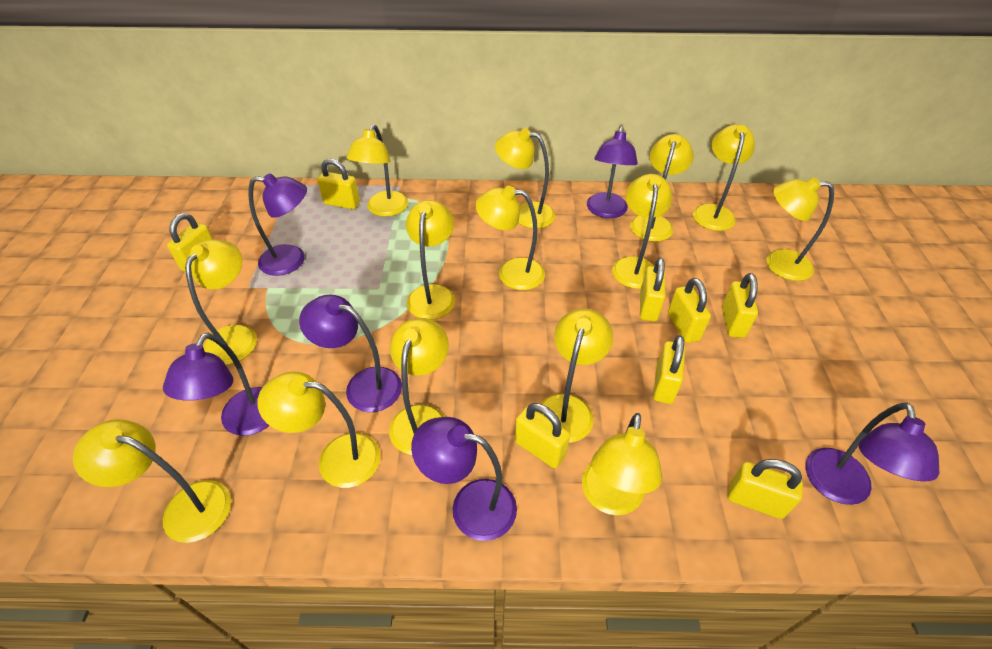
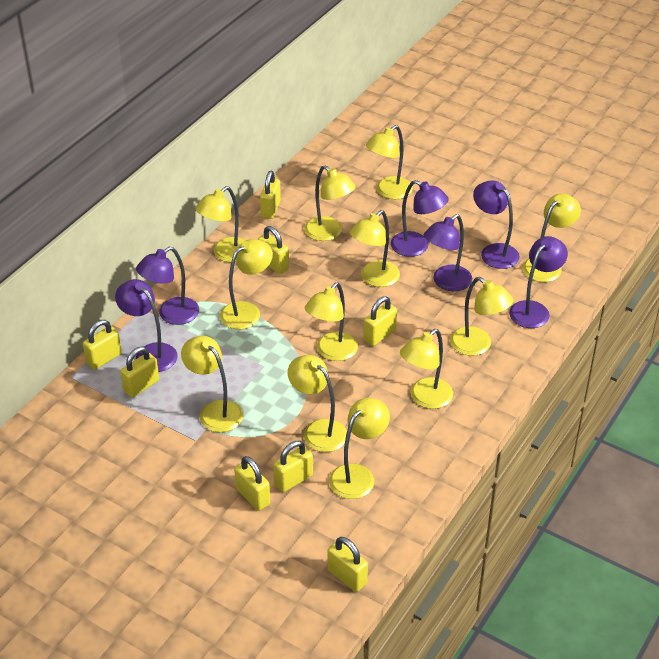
yellow lamp: [73,419,231,543] [185,239,257,365] [257,372,381,488] [347,124,408,217] [389,318,449,455] [406,200,455,320] [475,186,545,290] [495,128,555,228] [540,309,613,443] [582,413,662,515] [612,174,673,289] [630,134,694,242] [693,124,755,231] [766,177,834,281] = 14 -> [181,336,243,432] [195,186,246,262] [220,239,273,330] [288,355,347,452] [304,165,356,241] [305,282,358,361] [329,398,390,499] [350,210,400,287] [366,125,413,199] [400,329,453,409] [450,277,513,356] [523,193,581,282] = 12

